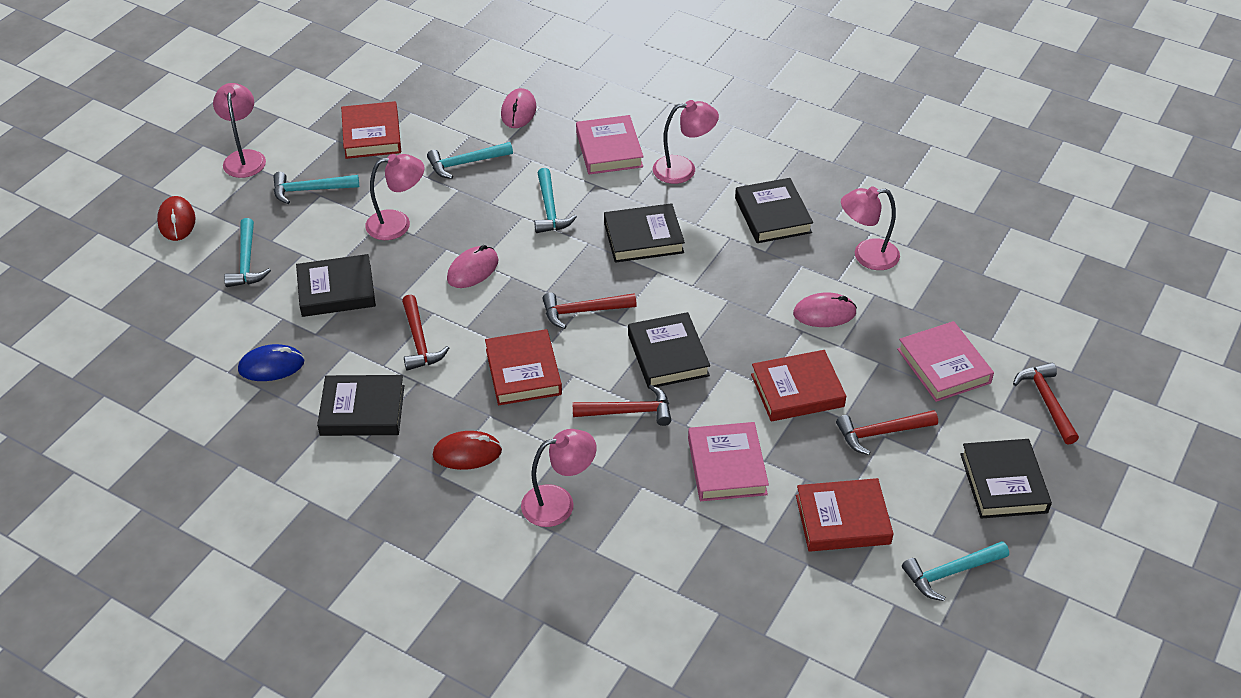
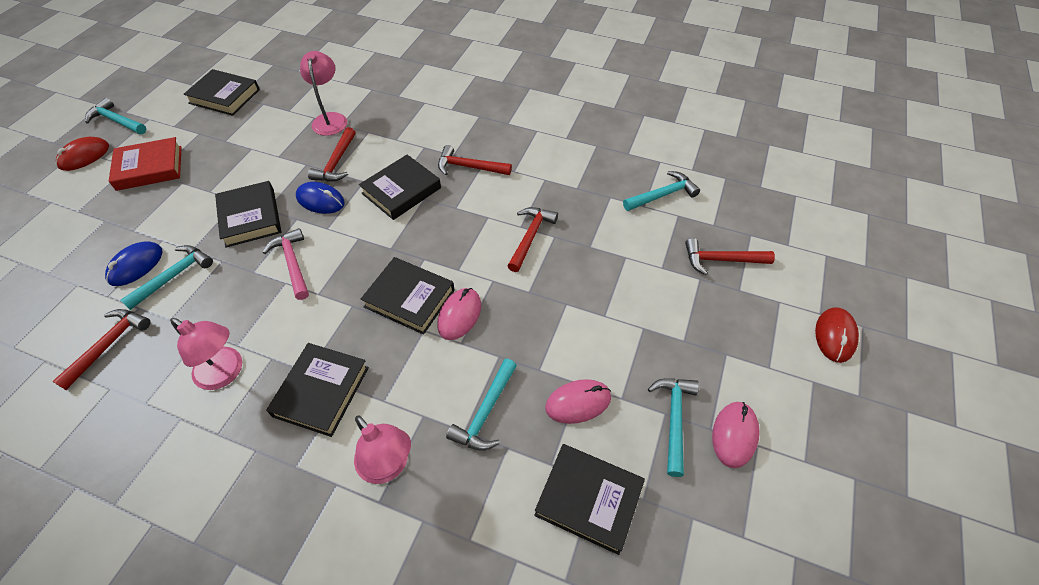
blue mouse: [238,344,304,381] = 1 -> [105,242,162,286] [296,182,345,214] = 2
pink book: [576,115,644,174] [688,422,769,501] [897,321,994,402] = 3 -> none = 0
pink hammer: none = 0 -> [262,228,309,300] = 1
pink lamp: [213,83,266,178] [365,154,424,240] [521,429,597,527] [653,100,719,184] [841,186,900,270] = 5 -> [170,318,242,390] [300,51,347,136] [354,415,411,484] = 3
red book: [341,101,401,159] [485,329,562,405] [751,350,846,421] [796,478,894,552] = 4 -> [109,137,182,191] = 1

